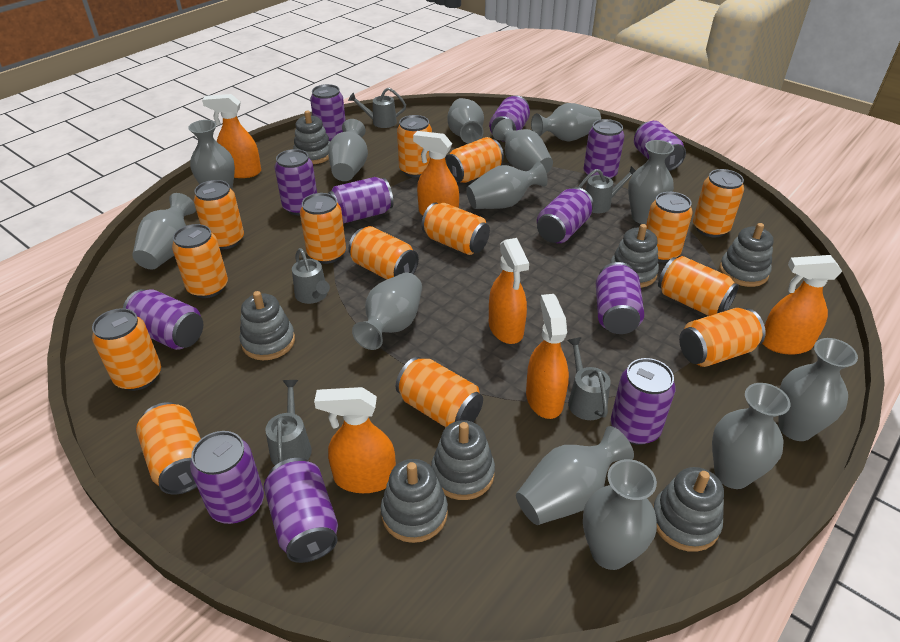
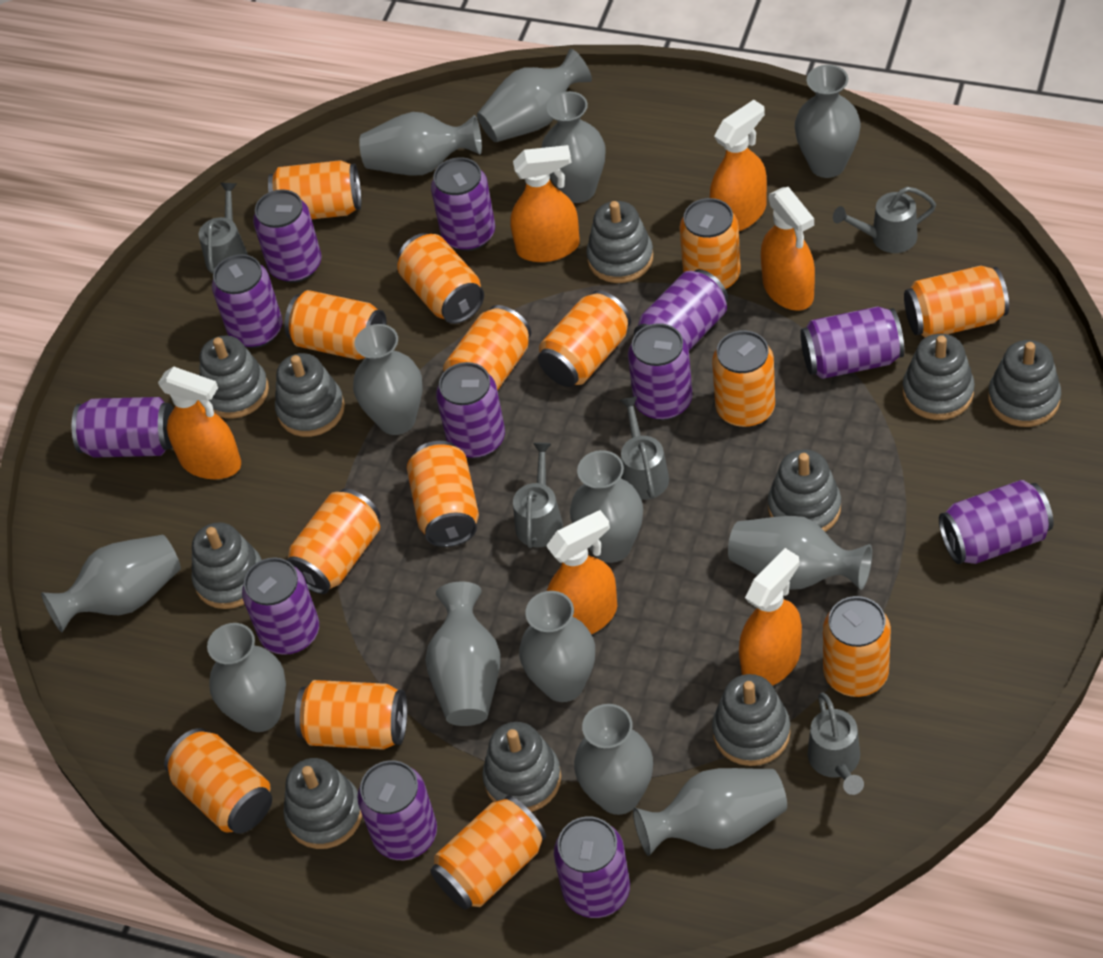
grey stacking toy: [240,291,295,360] [293,111,330,164] [381,459,448,543] [431,420,495,500] [610,224,659,288] [653,467,724,552] [720,223,774,287] = 7 -> [192,522,262,609] [199,336,269,419] [275,353,345,437] [283,758,362,849] [482,722,561,812] [586,201,653,283] [712,674,791,766] [768,449,841,532] [903,334,975,420] [988,340,1061,427] = 10

